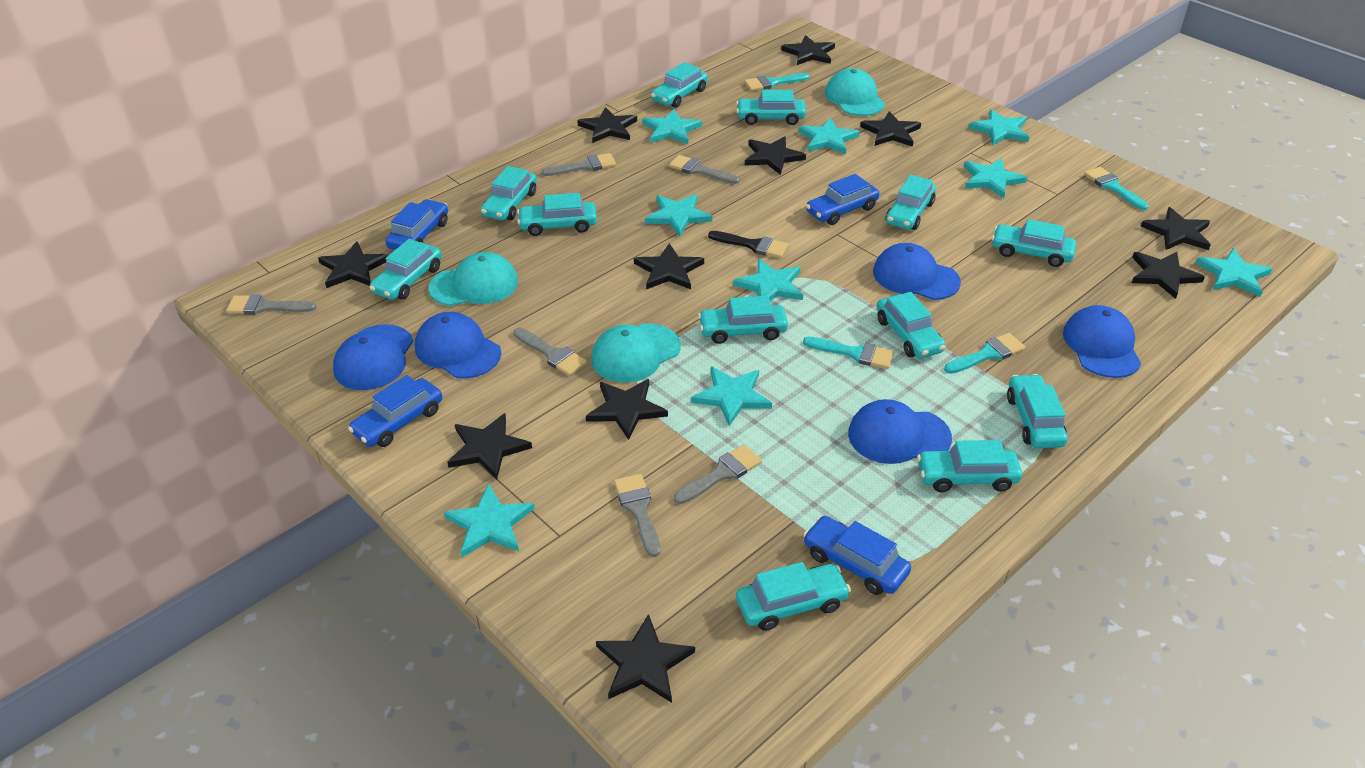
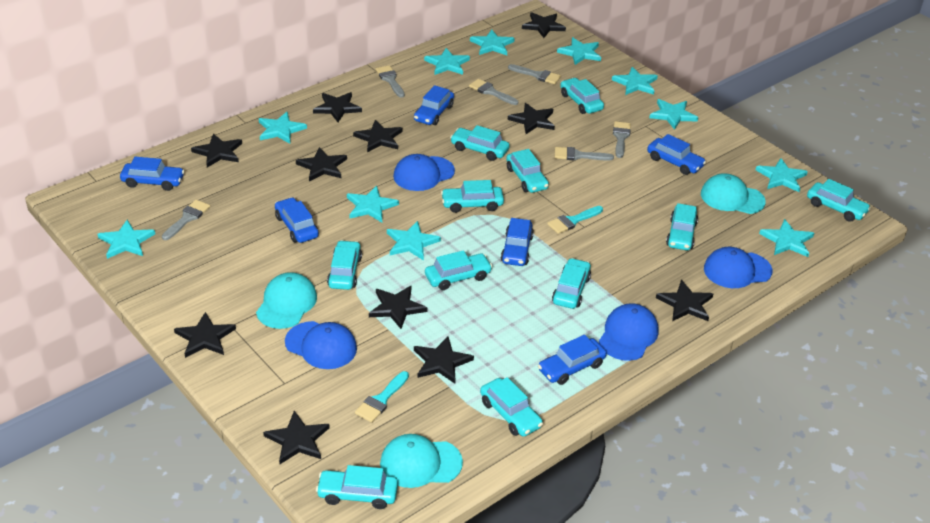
black brush: [708,231,788,258] = 1 -> none = 0
blue cap: [333,324,413,390] [415,312,501,379] [848,399,952,464] [873,243,961,300] [1063,305,1141,378] = 5 -> [285,321,357,369] [393,154,455,191] [599,303,659,361] [704,247,772,288] = 4
blue car: [348,375,442,447] [385,199,448,250] [803,516,911,595] [806,174,879,225] = 4 -> [120,157,184,191] [275,197,319,243] [414,85,454,125] [501,218,534,266] [538,335,607,385] [647,134,706,175] = 6
turquoise brush: [744,73,810,91] [803,337,894,369] [944,333,1025,374] [1084,167,1148,210] = 4 -> [355,371,409,423] [547,206,603,234] = 2
turquoise car: [369,239,442,300] [481,166,537,220] [517,193,597,236] [651,62,708,108] [698,296,788,344] [736,90,806,125] [736,562,851,631] [877,292,946,358] [885,175,936,230] [917,440,1022,492] [992,219,1076,267] [1007,374,1068,448] = 12 -> [316,465,398,509] [327,240,362,290] [425,250,493,290] [441,180,504,213] [450,125,509,161] [480,377,543,437] [506,149,549,193] [552,258,591,309] [560,78,604,114] [666,203,698,250] [807,179,871,222] = 11
turquoise star: [444,484,535,557] [642,109,702,144] [645,194,712,237] [691,366,772,426] [733,259,803,301] [798,118,860,155] [964,158,1027,198] [969,109,1030,146] [1196,248,1273,297] = 9 -> [97,220,155,259] [259,112,307,144] [347,186,399,222] [387,221,441,261] [424,48,470,75] [470,29,515,55] [557,37,601,65] [612,67,658,95] [649,99,698,130] [756,158,808,192] [759,219,814,257] = 11

